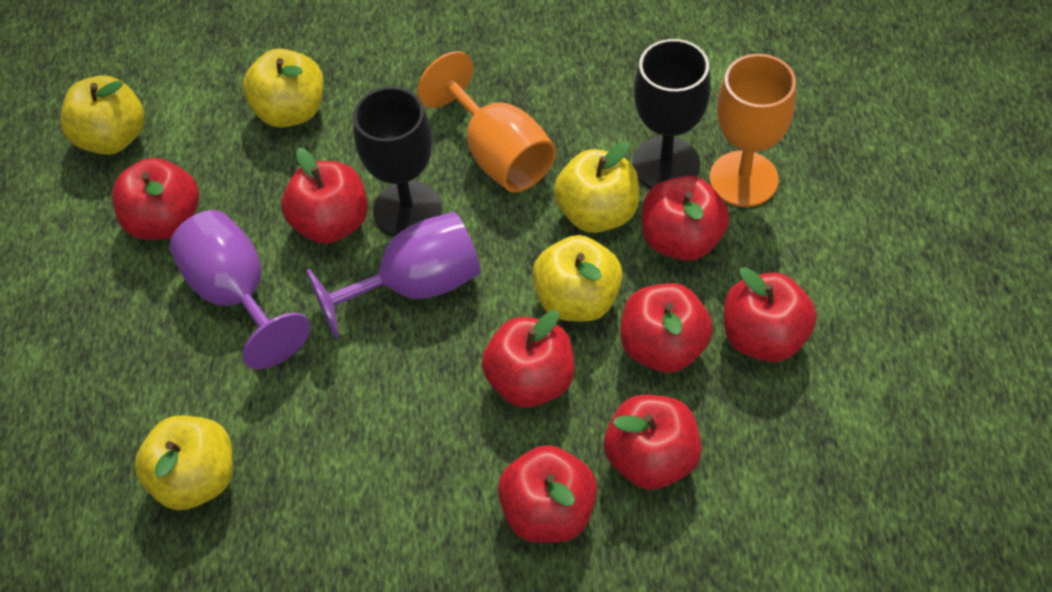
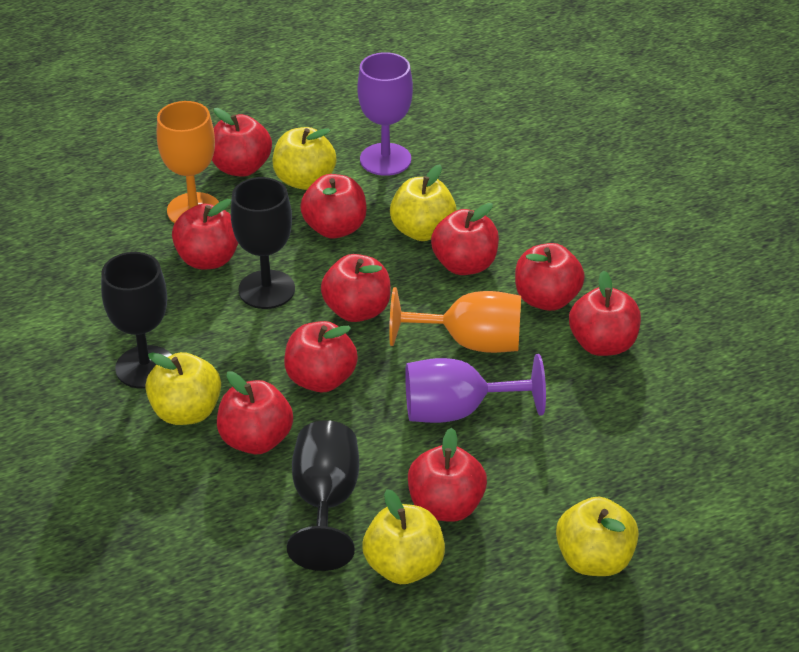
black goblet: [353,87,442,237] [632,39,711,189] = 2 -> [101,252,172,389] [231,177,295,309] [287,420,359,571] = 3
red apple: [112,158,199,240] [282,148,368,244] [482,310,575,408] [498,445,597,543] [604,395,702,490] [620,283,713,373] [642,176,729,261] [724,267,816,362] = 8 -> [172,199,238,269] [212,108,272,177] [217,371,293,454] [284,321,358,392] [300,174,367,239] [321,254,391,322] [408,428,487,522] [431,203,499,275] [515,243,585,311] [569,271,641,356] = 10

